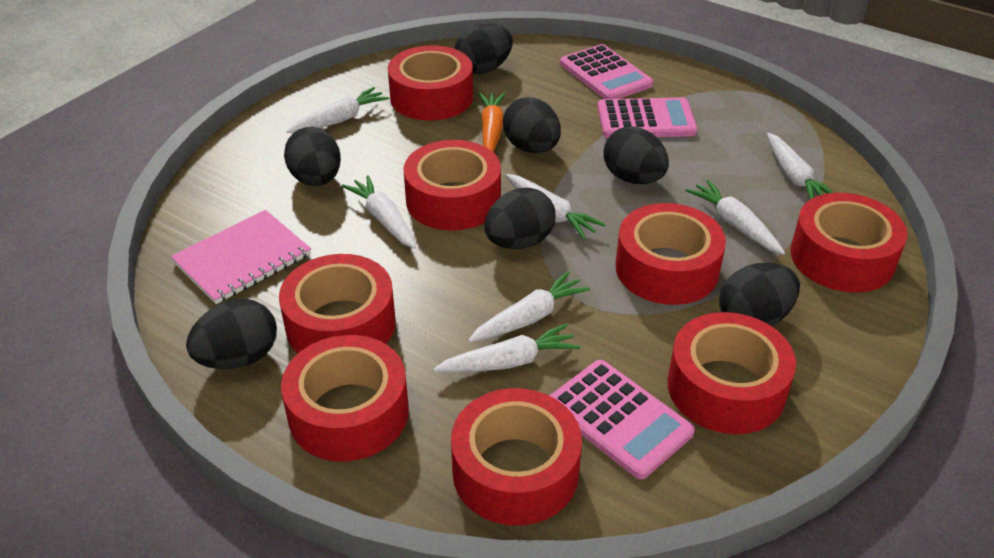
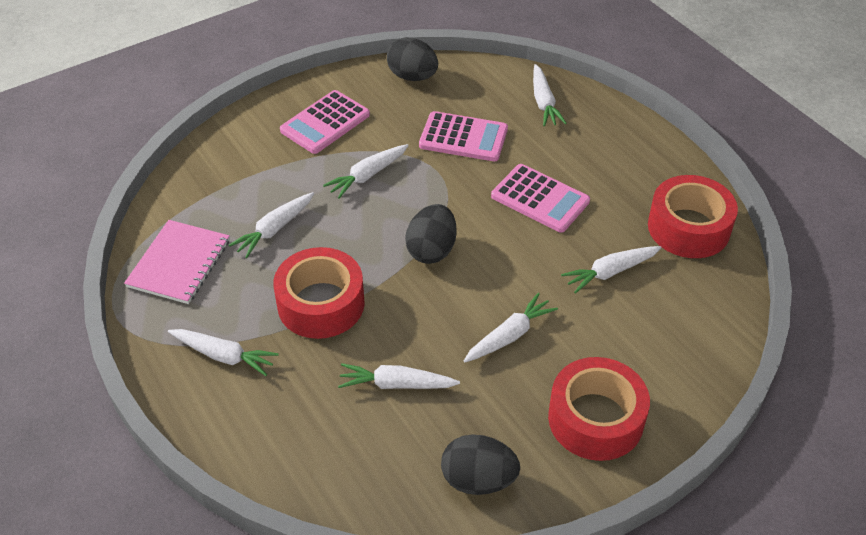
black egg: [186,299,277,369] [284,127,341,186] [454,24,513,74] [484,187,555,249] [503,97,561,153] [603,126,669,184] [719,262,800,326] = 7 -> [387,37,438,81] [405,204,457,264] [441,434,520,495] = 3
orange carrot: [479,93,505,152] = 1 -> none = 0
red tape: [279,254,396,353] [281,335,409,461] [388,45,473,121] [403,140,501,230] [451,388,582,526] [615,203,726,305] [668,312,796,434] [790,193,907,292] = 8 -> [273,247,365,339] [548,357,650,461] [648,175,738,258] = 3

